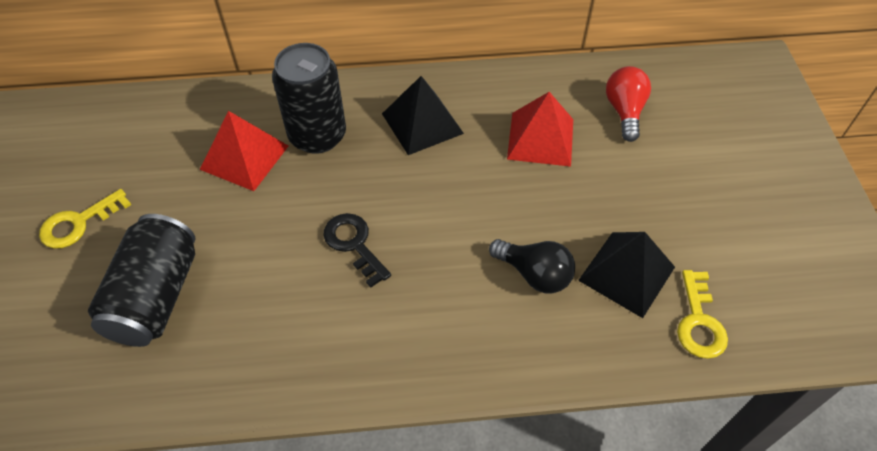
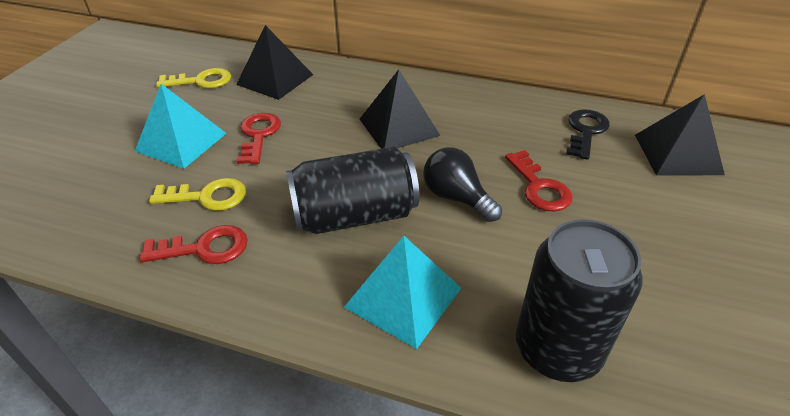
black pyramid: [382,76,464,155] [578,232,675,318] = 2 -> [236,25,313,100] [360,69,440,149] [635,94,725,175] = 3
red key: none = 0 -> [139,225,248,264] [236,113,281,164] [505,150,572,211] = 3
red light bulb: [606,66,651,142] = 1 -> none = 0
red pyramid: [200,111,288,191] [507,92,573,167] = 2 -> none = 0
turquoise pyramid: none = 0 -> [135,84,227,169] [344,236,461,349] = 2

